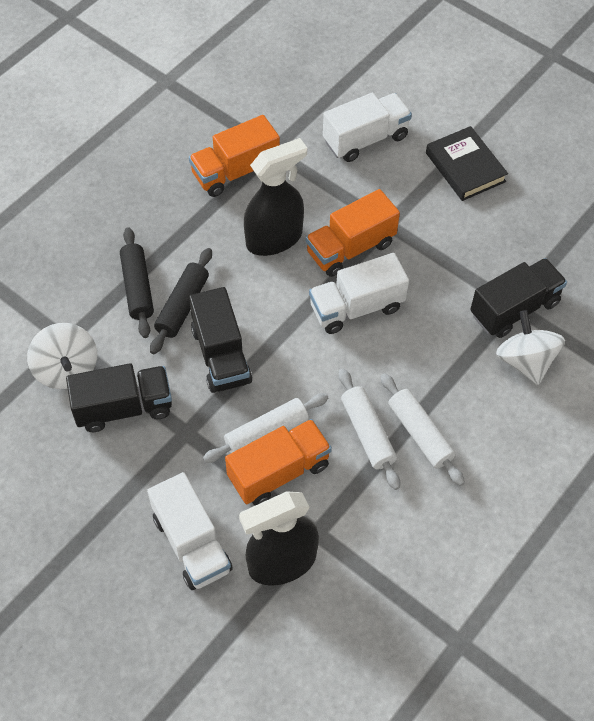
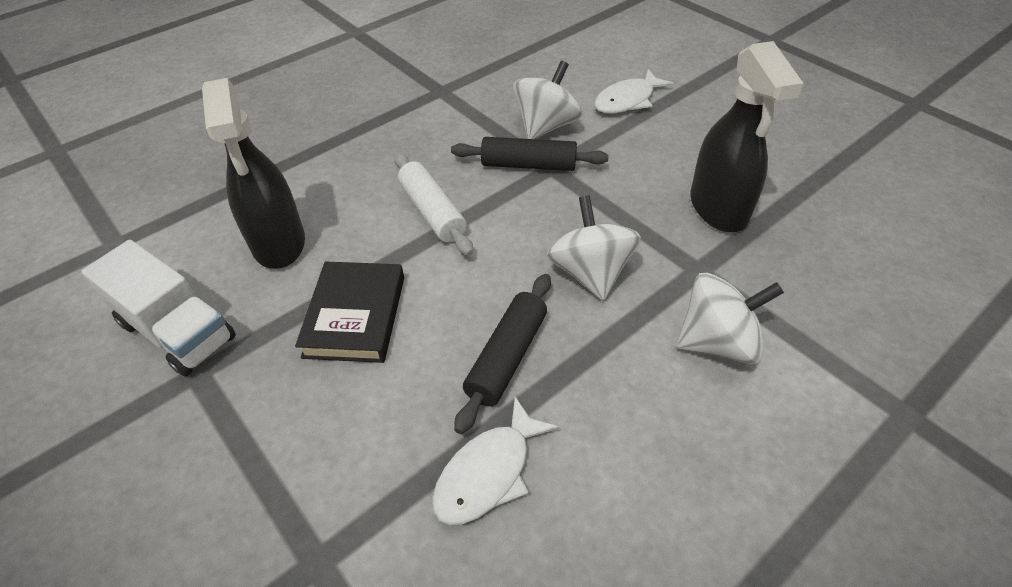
black truck: [66,363,172,432] [189,287,252,393] [470,258,567,338] = 3 -> none = 0
orange truck: [189,115,280,197] [225,419,332,505] [305,189,400,277] = 3 -> none = 0
white fish: none = 0 -> [432,397,559,525] [594,69,675,114] = 2
white rolling pin: [203,393,328,463] [339,368,400,490] [381,373,465,486] = 3 -> [394,153,473,256] = 1
white spinning top: [27,323,97,389] [496,310,565,385] = 2 -> [513,61,582,139] [547,195,641,301] [677,273,784,364] = 3
white truck: [147,472,233,590] [309,253,409,334] [323,93,412,162] = 3 -> [81,240,236,376] = 1

